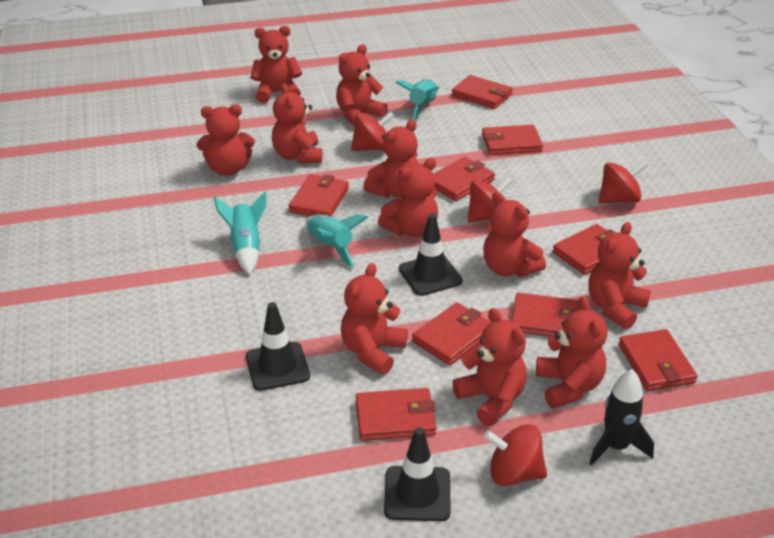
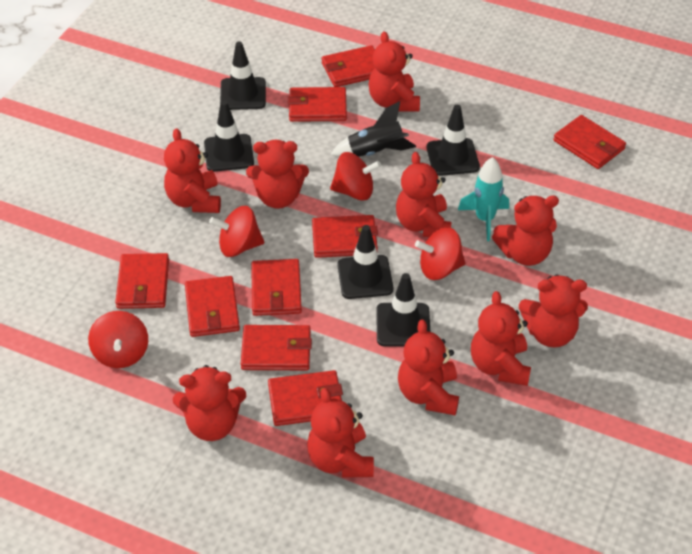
black traffic cone: [246,302,310,391] [384,427,451,521] [399,214,462,296] = 3 -> [204,101,254,172] [220,42,266,110] [337,225,393,299] [376,273,430,347] [427,105,480,176] = 5
red teddy bear: [197,105,255,176] [250,26,302,103] [272,83,322,163] [336,44,388,126] [341,263,408,375] [363,120,418,198] [378,158,438,237] [452,308,527,426] [483,192,546,277] [536,296,608,408] [588,222,651,330] = 11 -> [164,128,221,213] [173,365,246,441] [246,140,309,209] [307,388,374,478] [368,31,420,111] [396,152,451,237] [398,320,459,415] [471,291,531,386] [492,195,559,266] [519,275,588,347] = 10
turquoise rocket: [214,191,267,275] [305,214,368,268] [395,79,440,121] = 3 -> [458,157,509,241] = 1

